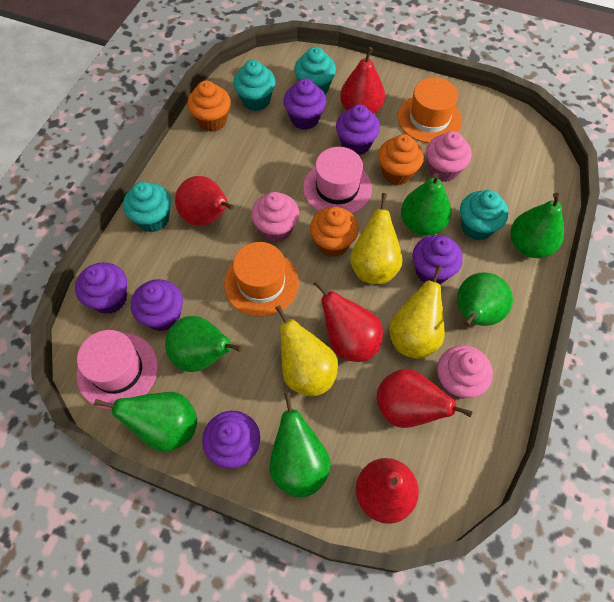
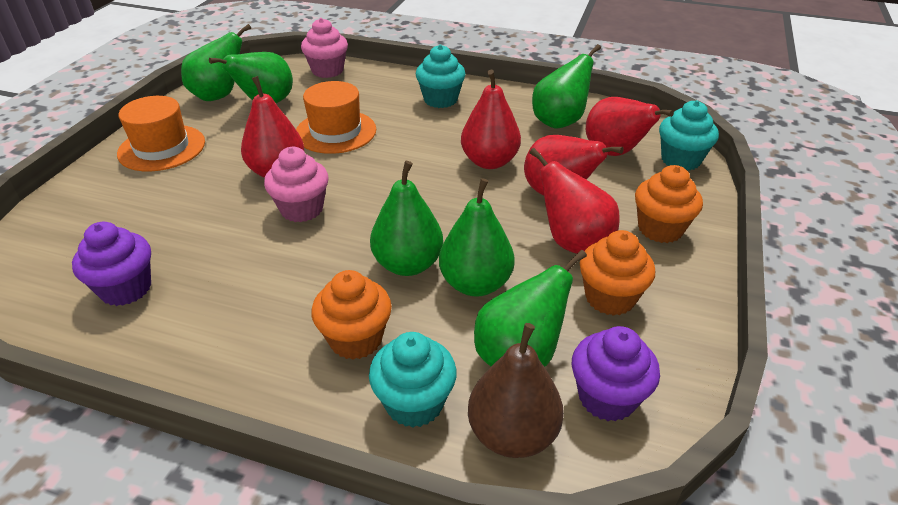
brown pear: none = 0 -> [468,323,564,458] = 1
pink cupcake: [251,192,299,242] [426,131,472,182] [437,345,493,399] = 3 -> [264,147,328,222] [301,18,348,78] = 2
pink hat: [77,330,158,409] [303,147,372,214] = 2 -> none = 0
purple cupcake: [75,262,127,314] [131,279,183,331] [202,411,260,468] [283,79,327,130] [336,104,380,155] [412,235,463,284] = 6 -> [72,222,151,306] [572,326,660,422] = 2
turquoise cupcake: [123,182,171,232] [233,60,276,111] [294,47,336,94] [460,190,509,240] = 4 -> [369,332,457,428] [416,44,466,108] [659,100,719,171] = 3
yellow pear: [275,305,338,397] [350,193,403,284] [389,265,445,359] = 3 -> none = 0

